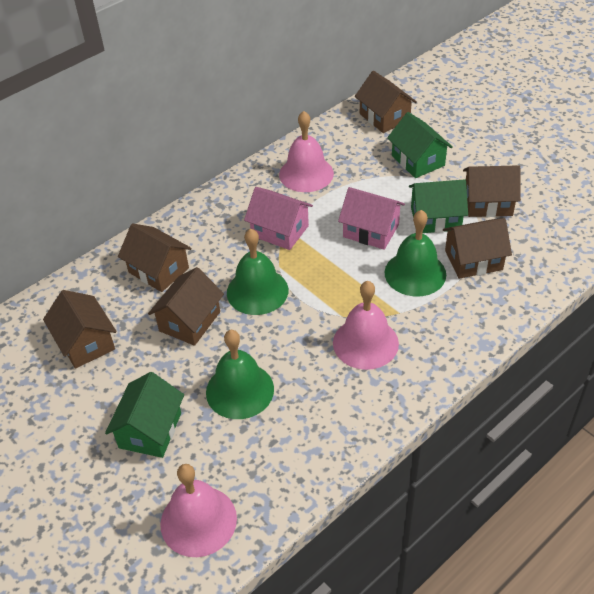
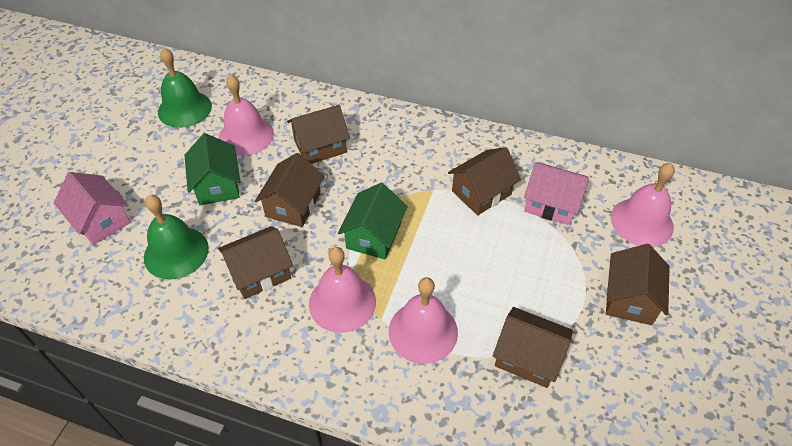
green bell: [206,330,274,419] [227,229,288,315] [385,210,446,297] = 3 -> [144,195,209,279] [158,48,212,128] = 2
green house: [105,372,184,458] [387,112,453,178] [409,179,468,233] = 3 -> [184,133,240,205] [338,183,408,260] = 2
pink bell: [160,464,237,557] [279,111,334,192] [333,281,399,370] = 3 -> [219,75,274,156] [309,247,376,333] [389,277,458,364] [611,163,675,247] = 4

